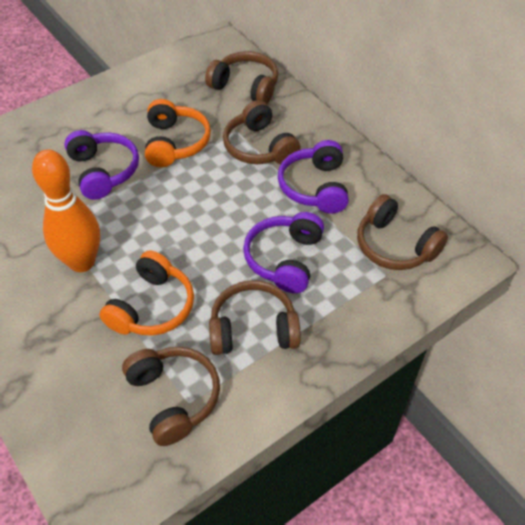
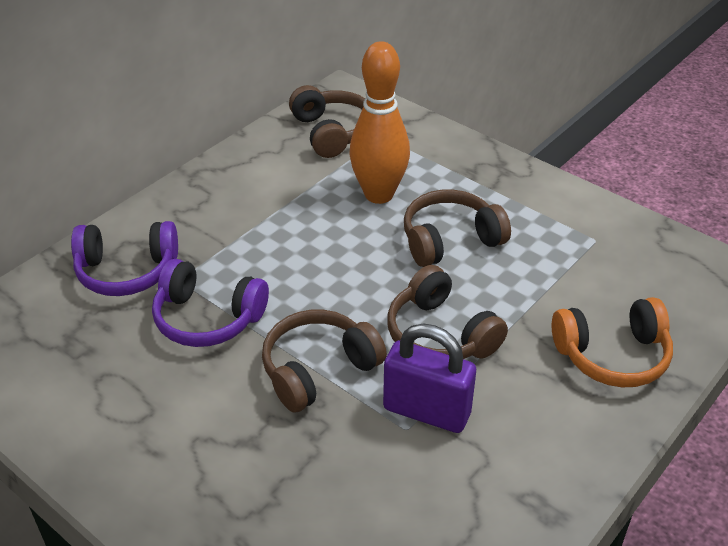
brown headphones: [122,347,220,446] [205,51,278,104] [209,280,301,355] [223,100,301,164] [357,194,448,270] = 5 -> [262,310,387,413] [289,85,365,158] [387,265,508,359] [404,190,511,267] = 4
orange headphones: [99,250,194,336] [145,99,211,167] = 2 -> [552,297,673,387] = 1
purple headphones: [64,130,139,200] [243,212,324,293] [278,140,349,214] = 3 -> [71,221,178,296] [152,259,269,347] = 2
purple padlock: none = 0 -> [383,324,476,433] = 1

